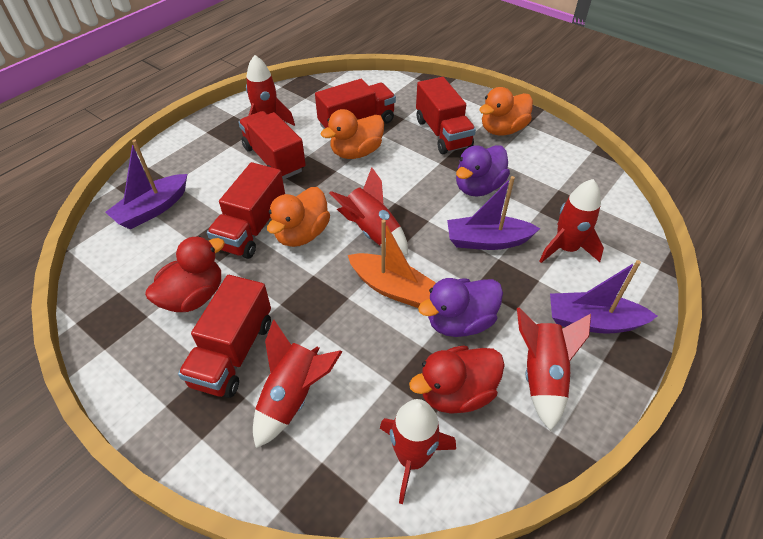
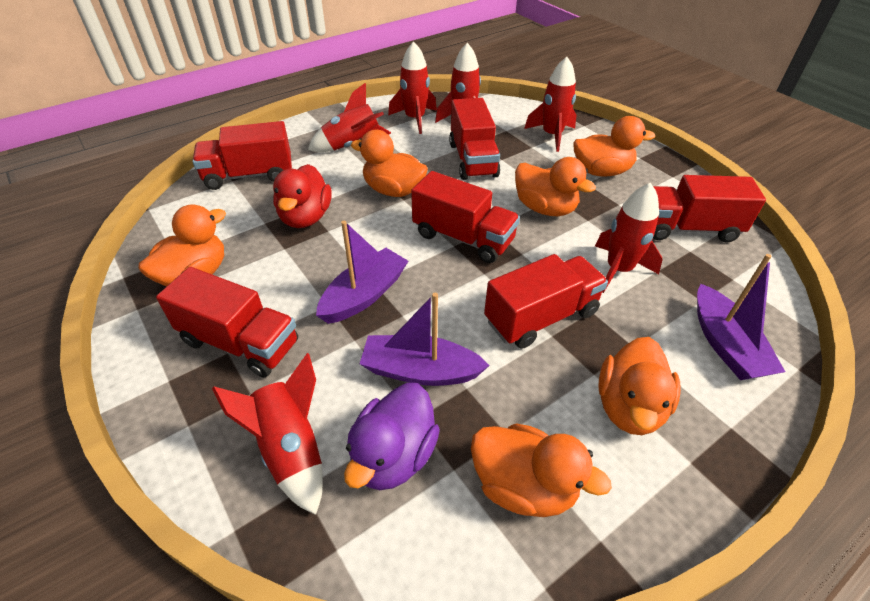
orange boat: [348,219,436,308] = 1 -> none = 0
orange duck: [267,187,330,247] [321,109,384,159] [479,87,533,135] = 3 -> [138,204,226,286] [351,130,428,197] [471,423,612,517] [515,157,596,216] [573,116,655,177] [598,337,681,435] = 6
purple duck: [418,278,503,337] [456,145,510,196] = 2 -> [344,383,440,490] = 1
red duck: [145,236,225,312] [409,346,505,414] = 2 -> [273,164,332,228] = 1
red truck: [178,275,271,398] [207,162,285,259] [239,111,306,180] [315,79,396,129] [416,77,476,154] = 5 -> [156,267,298,377] [193,121,292,190] [411,171,520,263] [449,98,500,180] [484,254,608,349] [653,175,766,243] = 6

